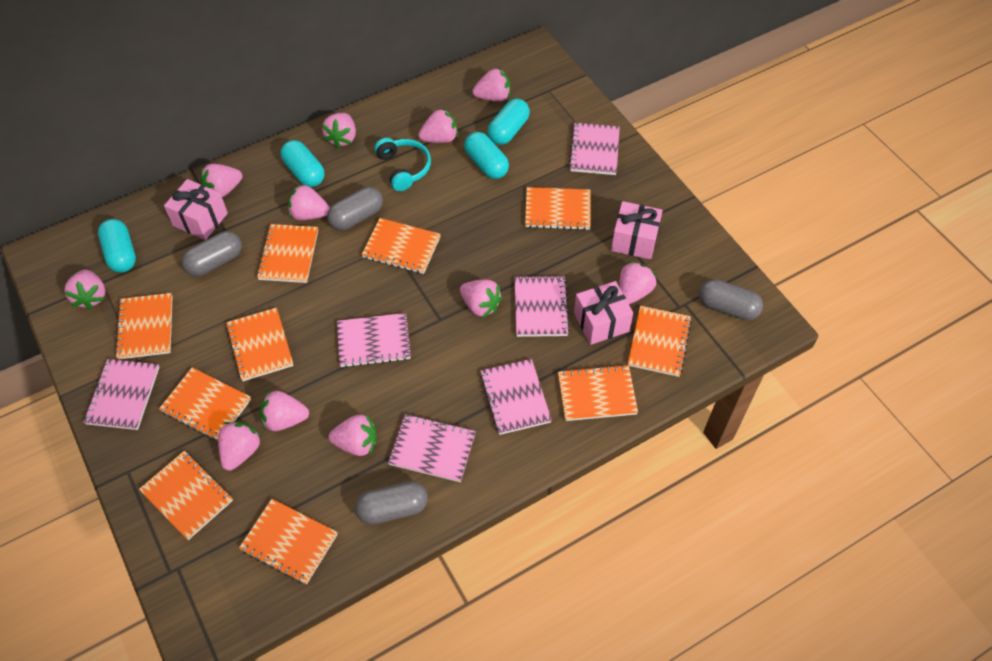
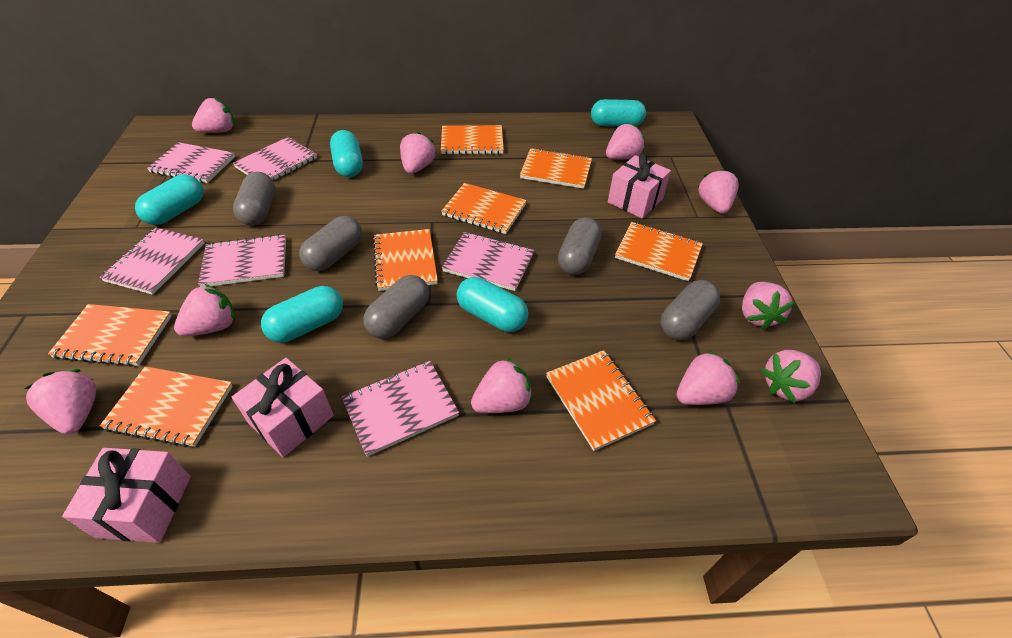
grey capsule: [182,231,242,276] [327,187,383,230] [355,481,428,525] [699,279,763,321] = 4 -> [233,172,275,226] [299,216,362,271] [363,275,429,339] [558,217,602,275] [661,280,720,340] = 5
orange notebook: [115,293,172,359] [139,451,233,540] [159,367,251,441] [226,308,294,381] [239,499,338,585] [257,224,318,283] [362,218,441,274] [525,187,590,230] [558,364,638,421] [628,306,692,377] = 10 -> [48,304,172,367] [100,366,233,447] [373,229,438,291] [441,125,504,155] [441,183,527,234] [520,148,592,189] [546,350,656,451] [615,222,703,281] = 8
pink strawberry: [64,269,105,310] [201,163,242,197] [218,422,262,471] [260,390,309,431] [288,184,330,220] [322,113,356,148] [329,414,377,456] [418,108,458,143] [460,280,503,318] [472,67,510,102] [619,261,657,304] = 11 -> [25,369,96,434] [174,284,235,336] [192,97,234,133] [400,131,436,174] [471,357,533,413] [606,124,645,160] [677,350,740,405] [698,168,739,214] [742,282,795,330] [761,350,821,403] = 10
turquoise capsule: [98,219,136,273] [280,140,324,187] [464,132,509,179] [487,99,530,145] = 4 -> [135,174,203,225] [261,286,343,342] [330,130,363,177] [457,277,529,332] [591,99,646,127] = 5
turquoise headphones: [374,138,431,191] = 1 -> none = 0

